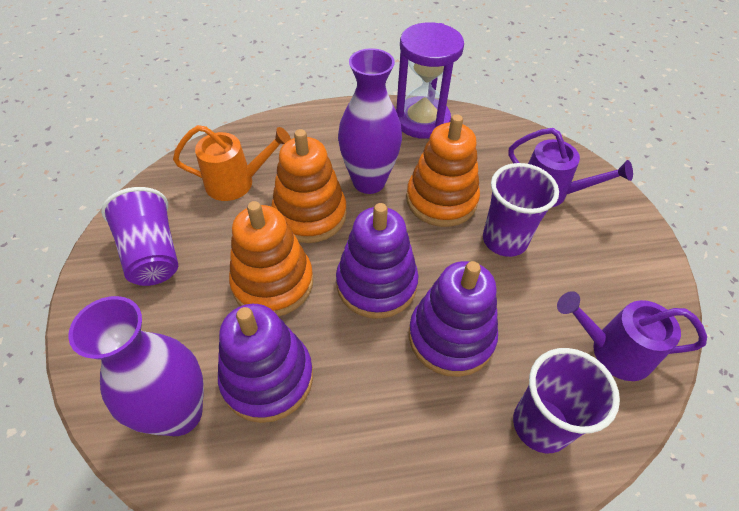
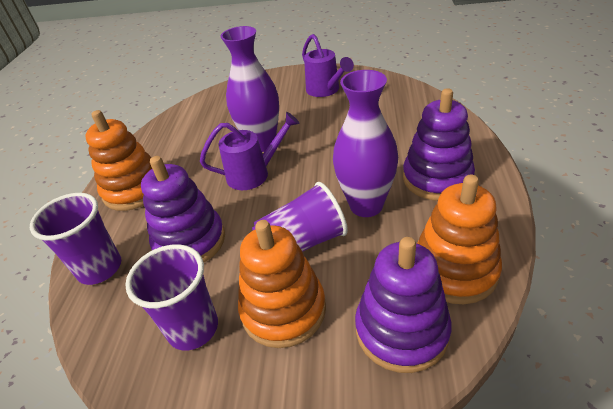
orange watering can: [173,125,291,201] = 1 -> none = 0
purple hourglass: [396,22,464,139] = 1 -> none = 0

